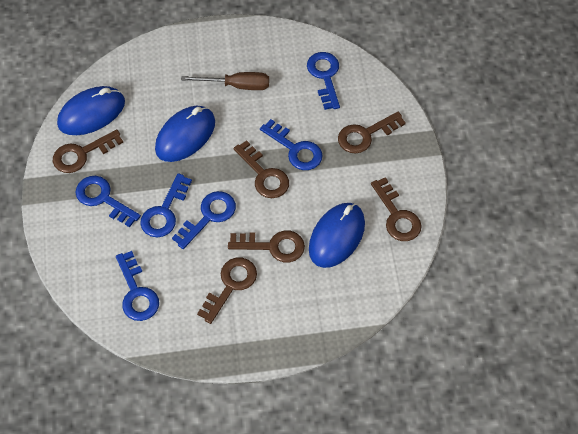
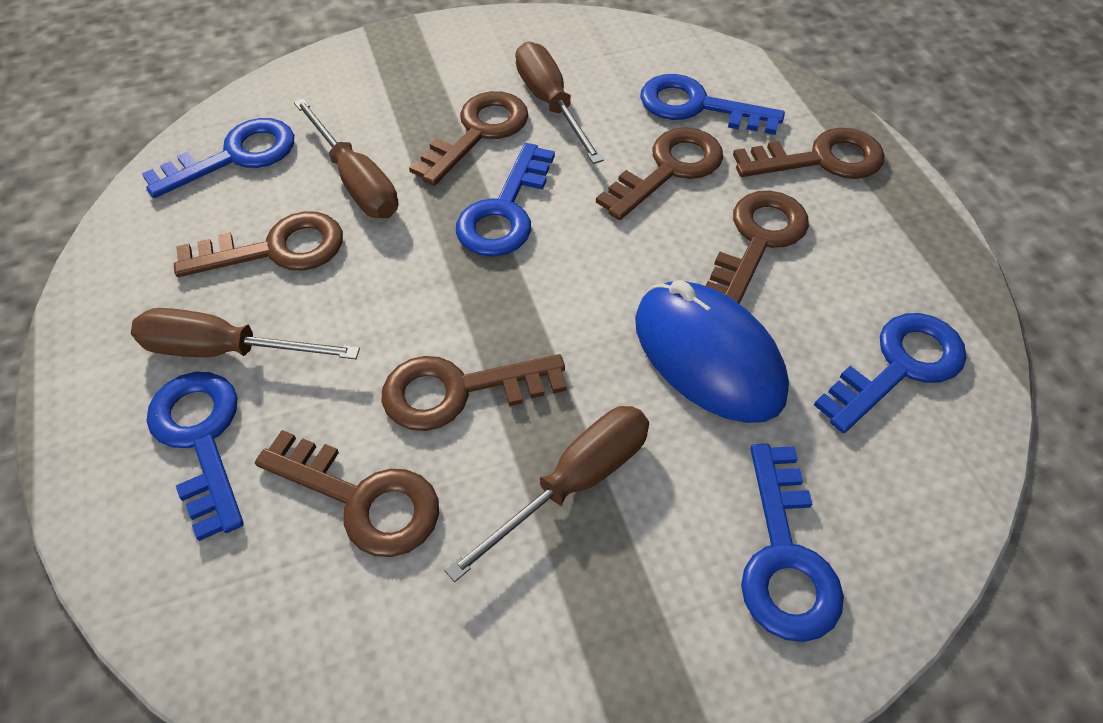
blue mouse: [57,86,125,135] [155,106,215,162] [309,203,365,268] = 3 -> [635,280,789,423] = 1
brown key: [53,130,123,173] [197,258,257,324] [228,231,305,263] [234,140,289,198] [338,112,406,154] [371,177,422,241] = 6 -> [174,211,343,277] [255,430,439,557] [382,354,567,431] [409,91,529,186] [596,127,723,220] [705,191,809,304] [733,128,885,179] = 7
brown screwdriver: [181,72,269,90] = 1 -> [131,308,360,359] [294,98,398,218] [444,406,649,582] [515,41,604,164] = 4

